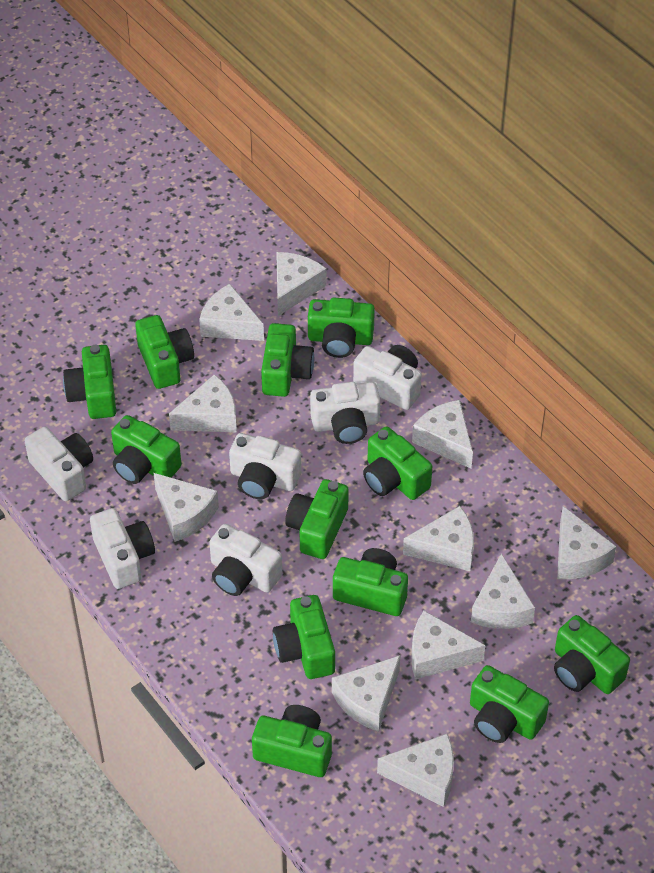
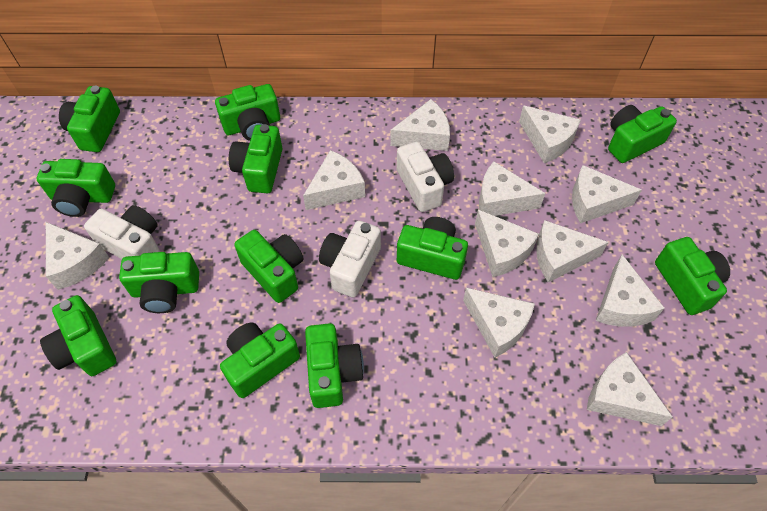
white camera: [25,427,93,501] [90,508,155,589] [209,524,282,596] [229,433,301,499] [310,382,380,444] [353,345,422,410] = 6 -> [84,205,160,259] [319,221,381,298] [396,141,454,212] = 3

